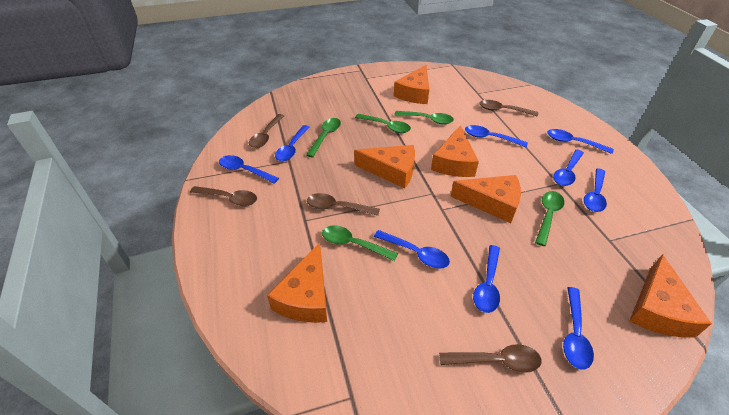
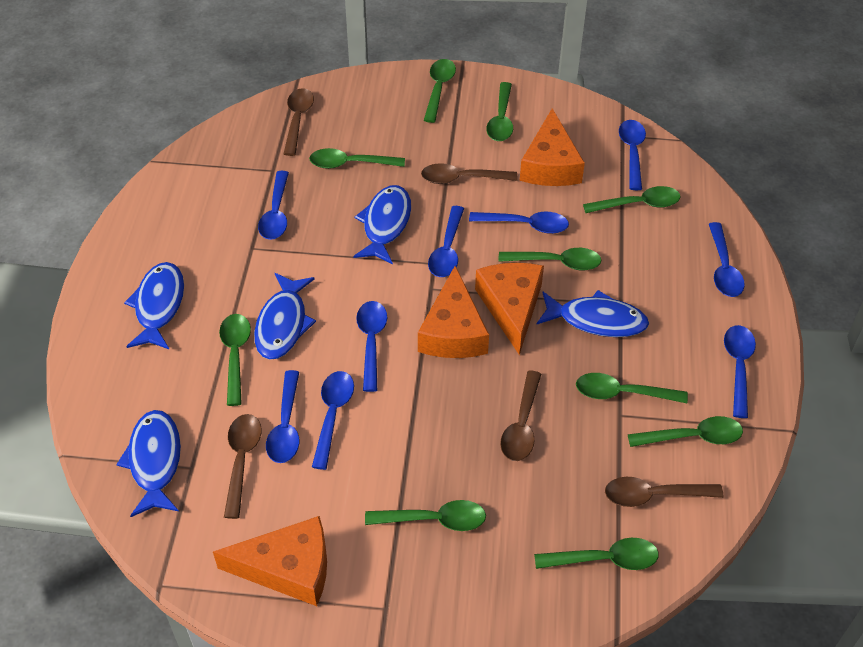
blue fish: none = 0 -> [116,410,181,517] [124,262,184,349] [254,273,316,360] [353,185,411,264] [537,290,649,337] = 5
green spoon: [306,118,341,157] [322,225,398,261] [355,114,411,133] [394,111,454,124] [535,191,564,246] = 5 -> [219,314,251,406] [309,148,405,169] [365,500,486,531] [424,59,456,123] [486,82,513,141] [499,248,602,270] [534,538,659,570] [576,373,688,403] [583,186,681,213] [628,416,743,447] = 10
orange cheese: [267,243,327,323] [354,145,415,188] [394,65,429,104] [431,125,479,177] [450,175,521,223] [629,254,712,338] = 6 -> [213,516,327,606] [418,266,489,358] [475,263,544,355] [520,108,585,186] = 4

